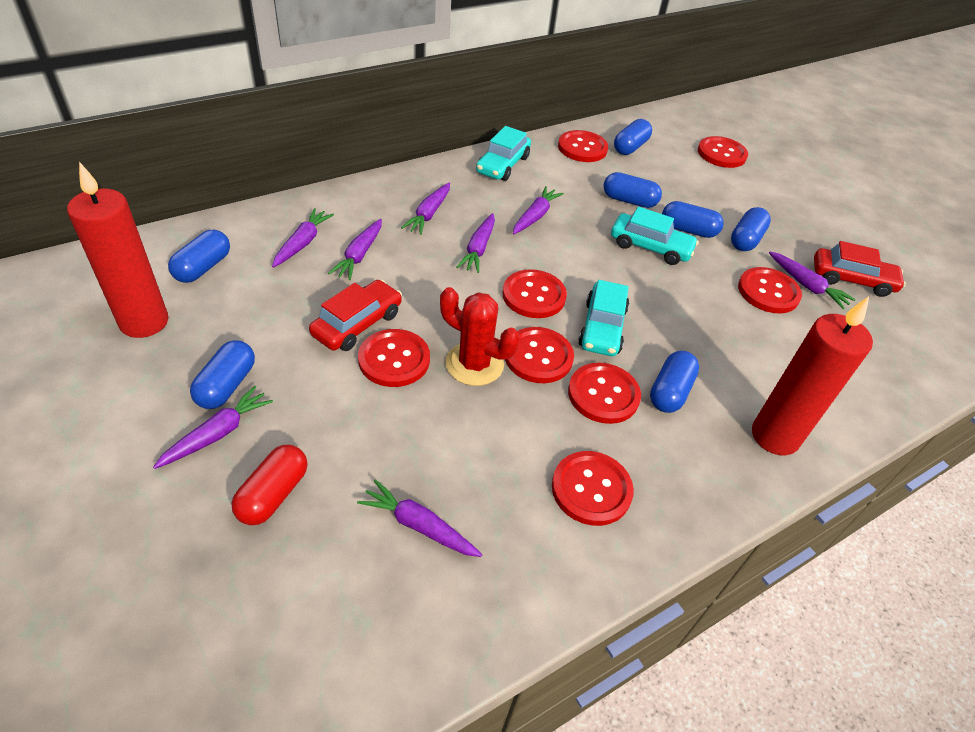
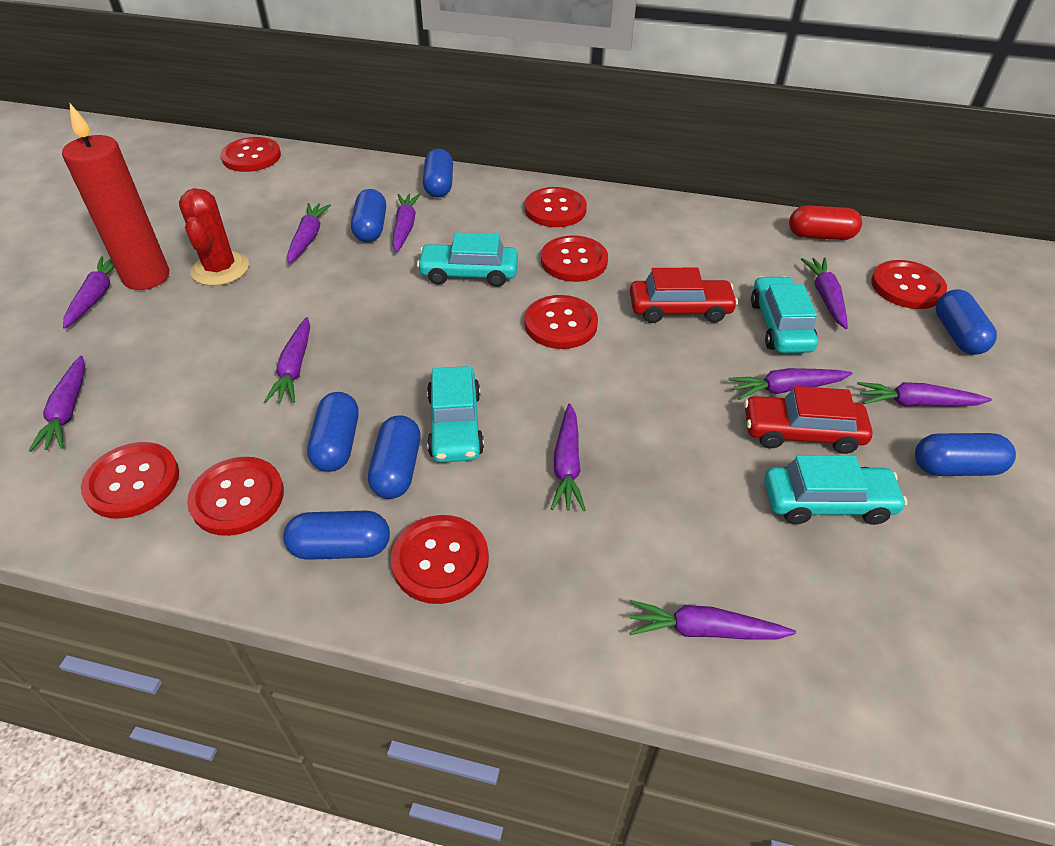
purple carrot: [153,386,273,469] [272,208,334,268] [328,219,382,280] [357,479,483,557] [401,183,450,235] [456,213,495,273] [513,186,564,234] [769,252,856,309] = 8 -> [29,356,85,452] [63,256,115,329] [264,317,310,403] [287,203,331,264] [392,194,421,253] [551,404,586,511] [629,600,796,640] [728,368,853,400] [801,258,848,329] [857,382,992,407] = 10
red candle: [67,162,169,338] [752,296,873,455] = 2 -> [62,102,169,290] = 1
turquoise car: [476,126,531,181] [578,280,629,356] [611,207,699,265] = 3 -> [417,233,518,287] [427,366,484,463] [751,276,818,353] [764,455,907,525] = 4

